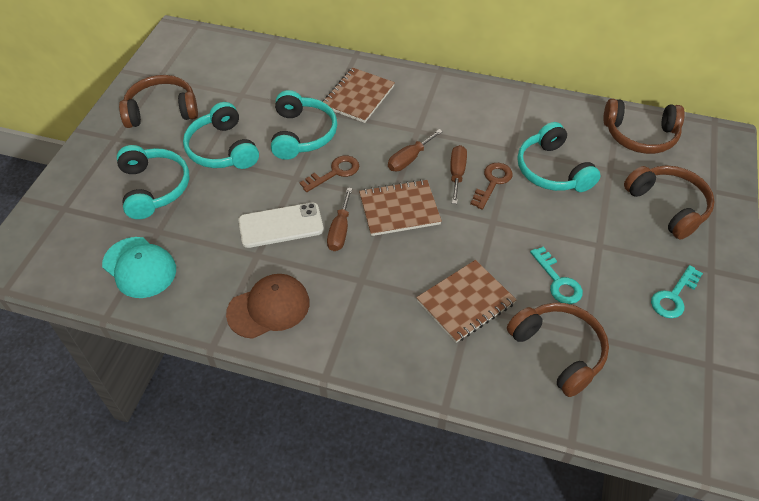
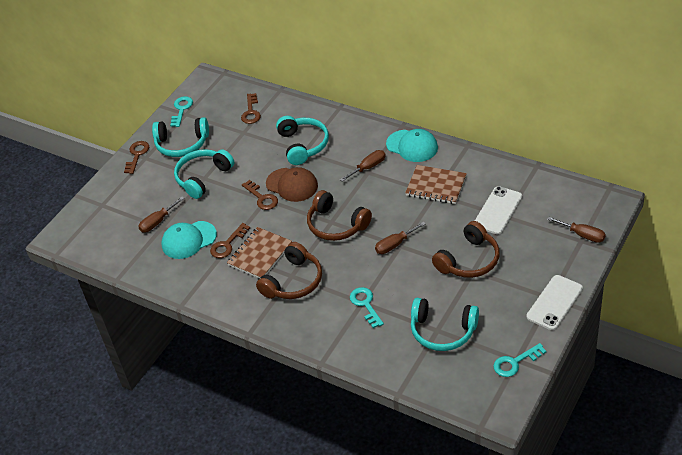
brown headphones: [119,75,198,128] [507,303,609,397] [603,99,685,154] [624,165,715,240] = 4 -> [256,242,322,299] [307,190,372,241] [432,221,500,278] = 3
brown key: [299,156,359,192] [470,163,513,210] = 2 -> [124,141,149,174] [210,223,250,258] [241,93,261,124] [242,180,278,210] = 4
brown notebook: [322,67,395,123] [359,179,442,236] [416,260,516,343] = 3 -> [227,227,292,279] [405,165,467,204] = 2
brown screwdriver: [327,188,352,251] [388,129,443,171] [450,145,467,204] = 3 -> [138,197,185,232] [340,150,386,182] [375,222,426,254] [547,217,606,243] = 4
turquoise cap: [102,237,176,298] = 1 -> [162,221,217,259] [386,129,438,162] = 2
turquoise key: [530,247,583,304] [651,265,703,318] = 2 -> [170,96,193,127] [350,287,384,328] [493,343,547,377] = 3
white phone: [238,202,324,248] = 1 -> [475,186,522,234] [527,275,583,330] = 2

